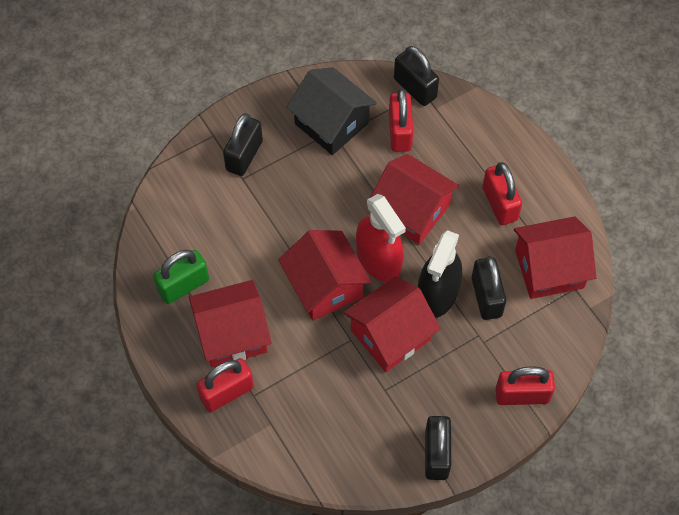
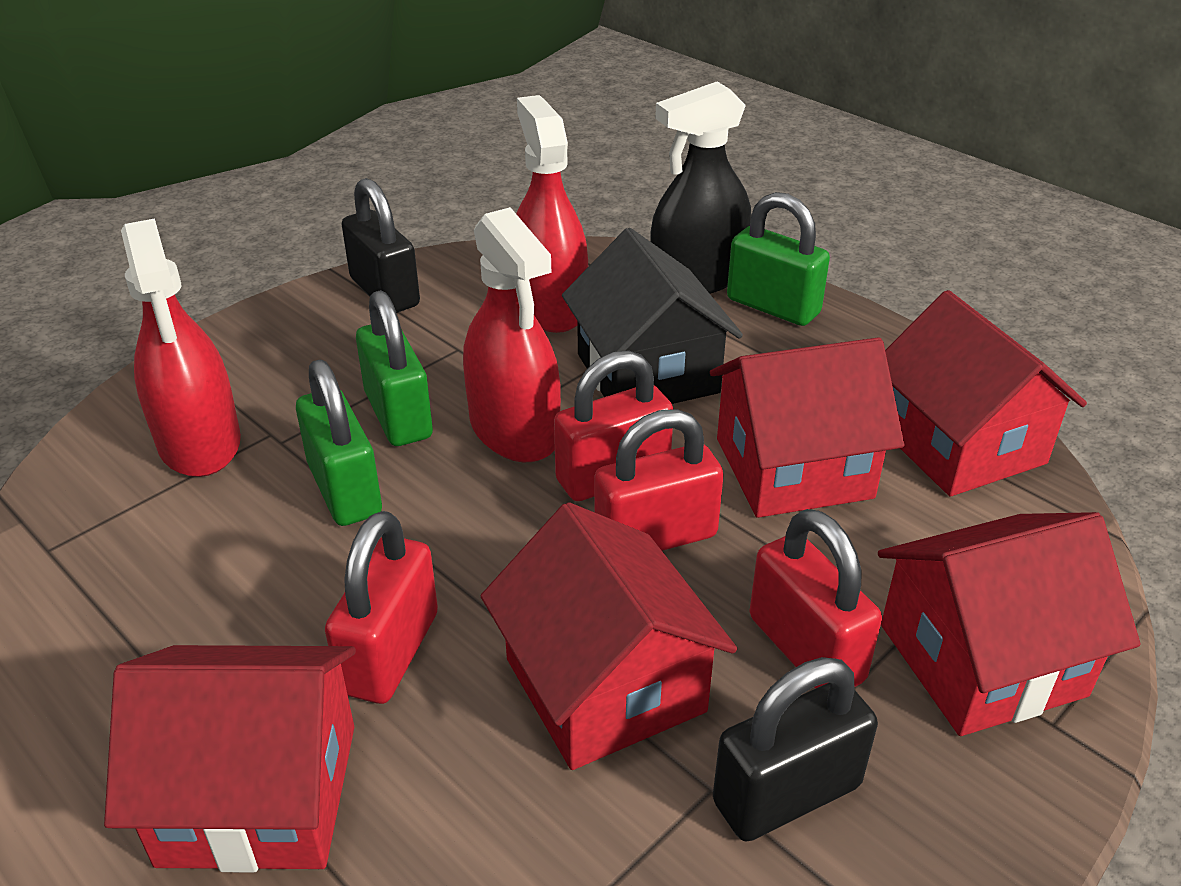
black padlock: [223,113,263,176] [394,46,439,106] [425,416,451,480] [472,256,506,320] = 4 -> [342,178,420,313] [713,657,878,842] = 2
green padlock: [153,250,209,304] = 1 -> [296,360,382,526] [356,290,433,446] [727,192,830,326] = 3
red spray bottle: [356,194,406,282] = 1 -> [121,218,241,477] [463,207,561,462] [516,95,588,333] = 3

